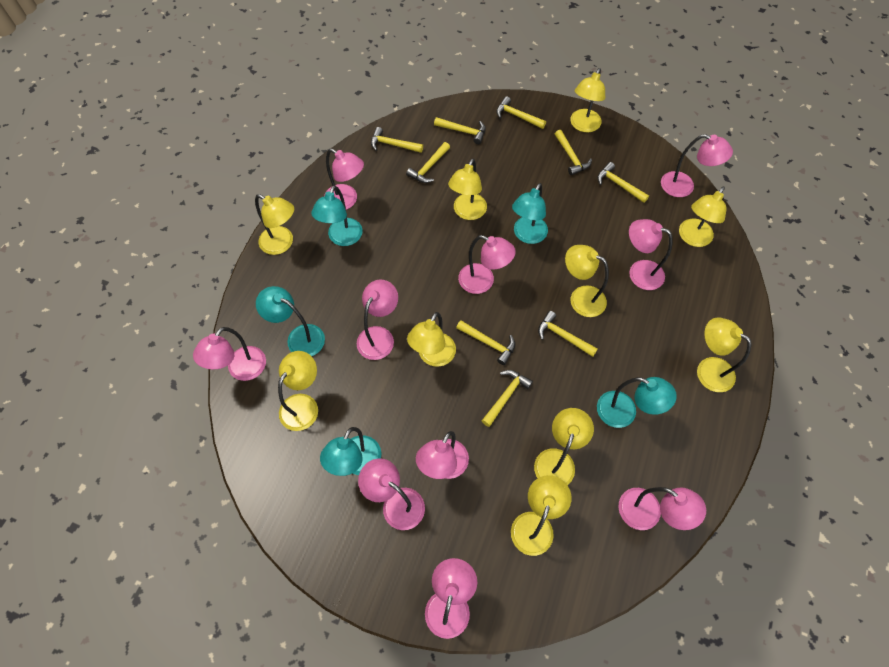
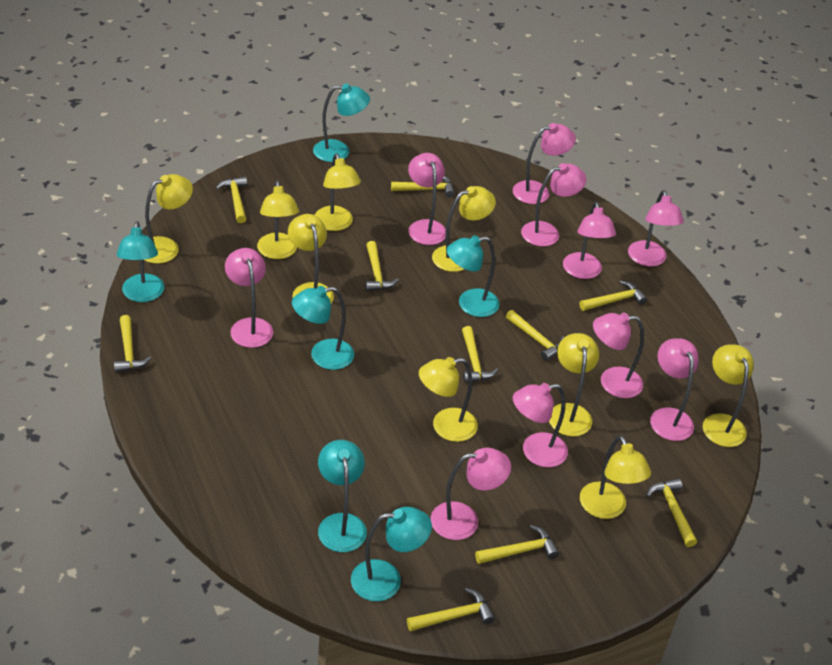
turquoise lamp: [256,286,325,356] [311,185,362,246] [320,427,381,476] [512,183,548,244] [597,377,677,428] = 5 -> [117,221,164,302] [292,286,354,370] [313,84,370,162] [318,440,367,552] [351,507,432,601] [447,235,499,317] = 6
yellow hammer: [371,127,423,153] [406,142,450,183] [434,117,486,144] [456,320,515,365] [482,370,533,427] [496,96,546,129] [538,311,598,357] [555,130,592,175] [597,162,649,203] = 9 -> [114,315,151,373] [216,177,247,223] [365,241,399,292] [391,176,455,198] [407,588,495,631] [462,326,498,383] [475,525,559,564] [506,310,564,361] [580,280,647,311] [646,478,697,547] = 10
yellow lamp: [255,194,294,255] [278,351,318,431] [407,312,456,367] [448,158,487,220] [511,475,571,556] [534,408,594,485] [565,245,609,317] [570,68,605,132] [679,186,726,247] [697,317,751,392] = 10 -> [144,174,193,264] [257,180,299,259] [288,214,334,303] [315,153,361,231] [419,357,478,442] [432,186,496,272] [549,333,599,436] [580,436,651,519] [703,344,753,447] = 9

